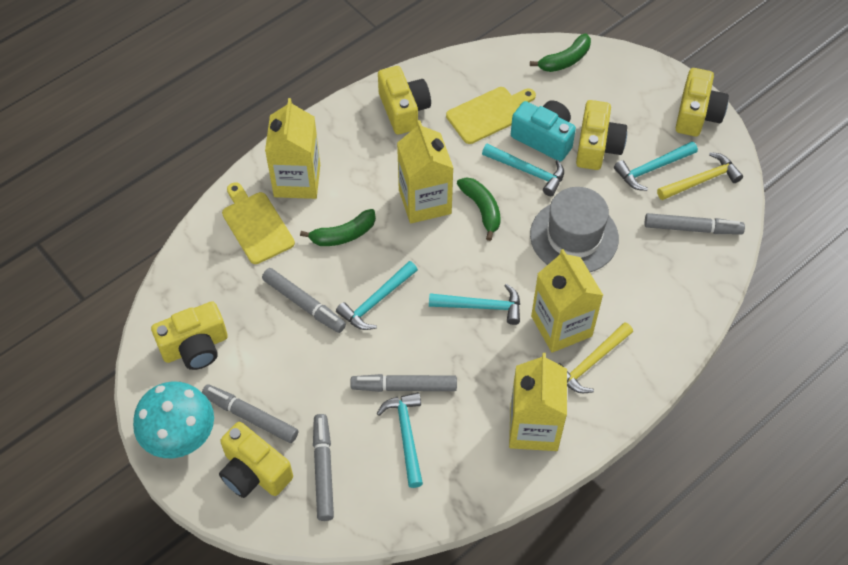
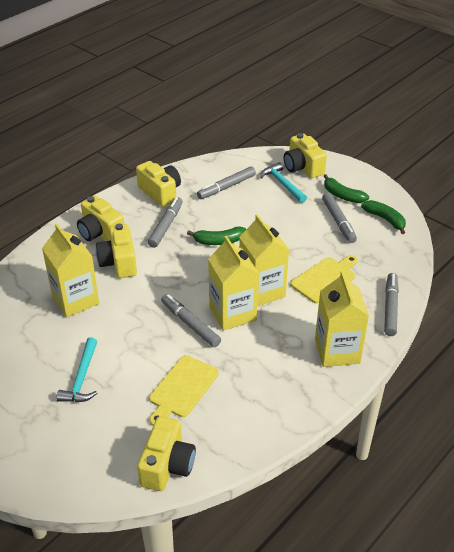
grey hat: [530,187,619,272] = 1 -> none = 0
turquoise camera: [511,100,576,162] = 1 -> none = 0
turquoise hammer: [336,261,418,330] [377,392,423,488] [429,284,520,325] [482,144,564,196] [614,141,698,191] = 5 -> [56,337,98,402] [260,162,307,203] = 2
turquoise mushroom: [133,381,214,458] = 1 -> none = 0
yellow hammer: [558,322,633,393] [657,152,743,200] = 2 -> none = 0

